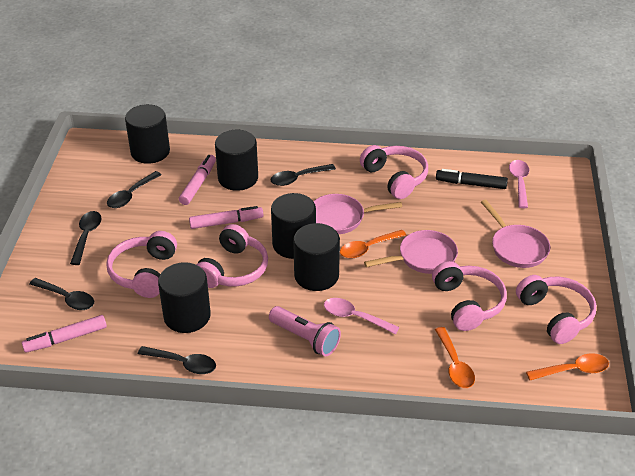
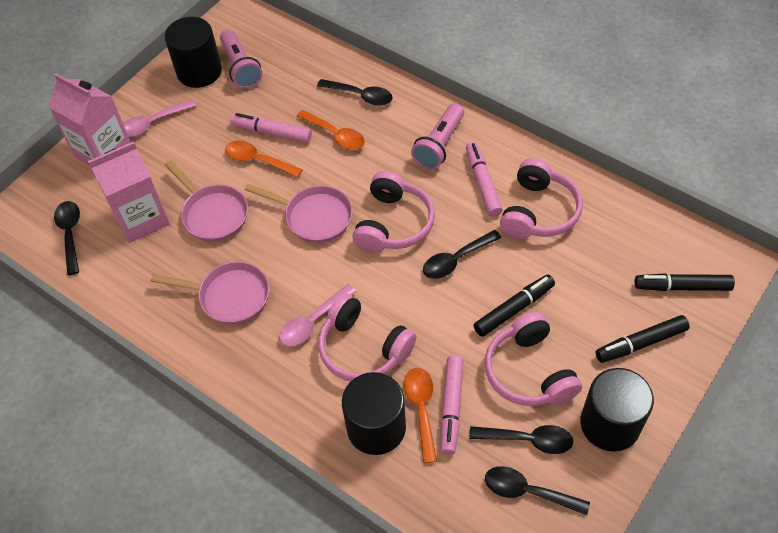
black cylinder: [125,104,170,164] [158,262,211,333] [215,130,258,191] [271,193,316,259] [293,223,340,291] = 5 -> [165,17,222,88] [342,372,406,455] [580,368,654,452] = 3
black marker: [436,169,508,189] = 1 -> [473,275,555,337] [595,315,690,363] [635,273,735,291] = 3
pink carton: none = 0 -> [49,73,131,166] [88,141,170,243] = 2
pink flashlight: [269,306,341,356] = 1 -> [220,30,262,89] [411,103,464,170] = 2
pink headphones: [106,231,177,298] [196,224,268,288] [360,145,428,199] [432,261,507,331] [516,275,596,344] = 5 -> [318,293,416,381] [352,171,435,253] [485,312,582,406] [500,158,583,239] = 4

